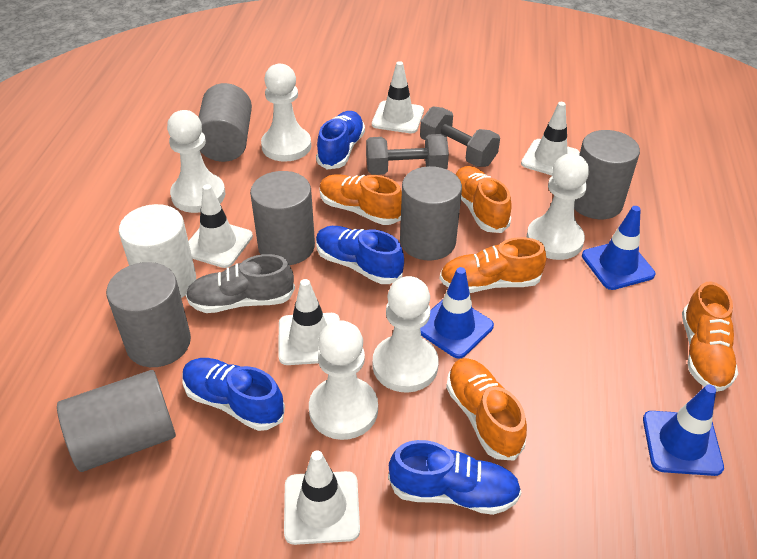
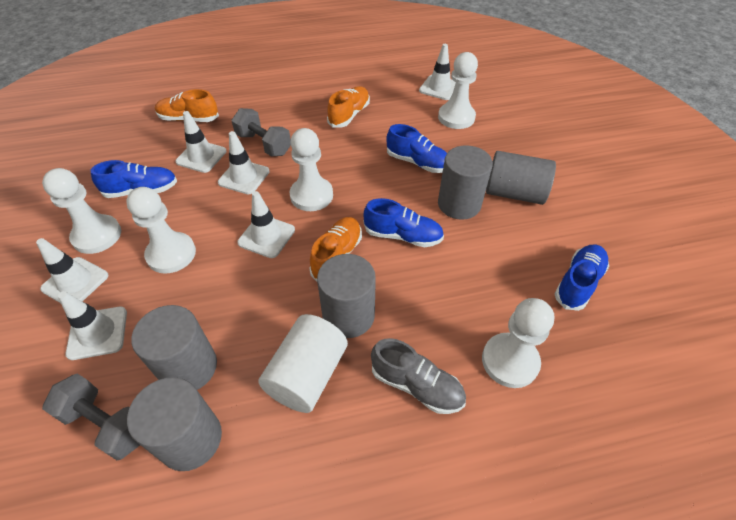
blue traffic cone: [420,267,494,359] [582,206,655,290] [643,384,724,476] = 3 -> none = 0
grey cylinder: [57,370,176,472] [106,262,191,367] [199,83,252,162] [250,171,315,265] [400,166,462,261] [574,130,640,219] = 6 -> [127,377,222,471] [131,305,217,390] [317,254,376,338] [438,145,493,220] [486,151,556,205] = 5
orange shoe: [319,174,402,225] [439,237,546,293] [446,358,527,461] [456,166,512,233] [682,281,738,392] = 5 -> [155,89,219,122] [309,217,362,282] [327,86,370,128] = 3
white traffic cone: [188,184,253,268] [279,279,340,365] [284,450,360,545] [372,61,424,133] [521,102,580,175] = 5 -> [36,238,109,303] [58,291,127,360] [175,111,227,173] [218,131,270,195] [237,191,295,258] [419,44,456,100] = 6

